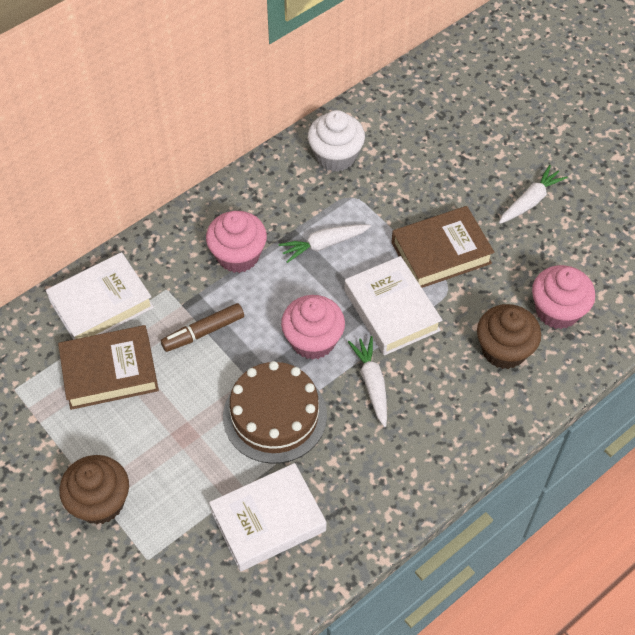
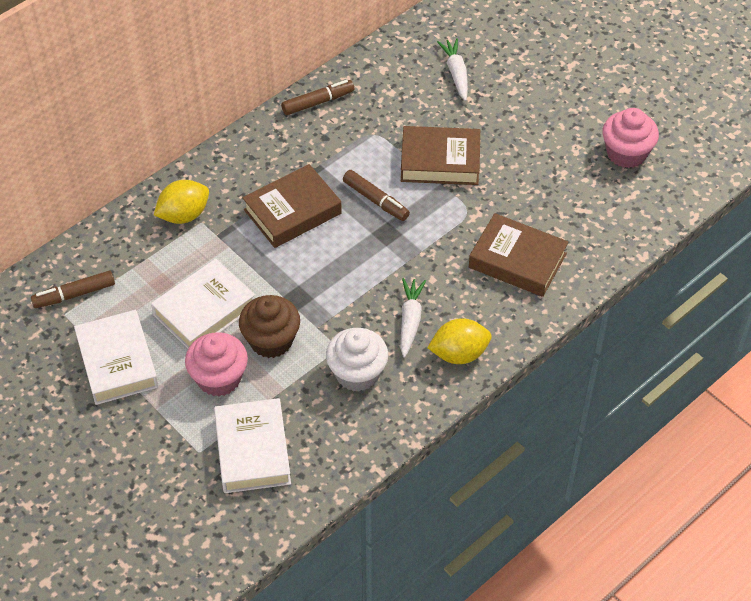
brown book: [58,325,159,410] [391,206,494,288] = 2 -> [242,164,342,248] [401,126,480,185] [469,213,569,297] = 3
brown cake: [223,361,327,464] = 1 -> none = 0
brown cupcake: [59,455,129,524] [477,304,541,369] = 2 -> [239,295,300,358] = 1
brown marker: [161,303,244,352] = 1 -> [31,271,115,308] [281,80,354,115] [343,170,410,221] = 3
pink cupcake: [206,211,267,273] [281,295,345,360] [532,265,595,329] = 3 -> [185,332,248,396] [603,108,659,168] = 2
white carrot: [279,224,371,263] [348,336,387,427] [499,165,568,224] = 3 -> [400,278,426,358] [437,38,468,101] = 2
yellow lemon: none = 0 -> [154,180,209,224] [427,318,492,364] = 2

